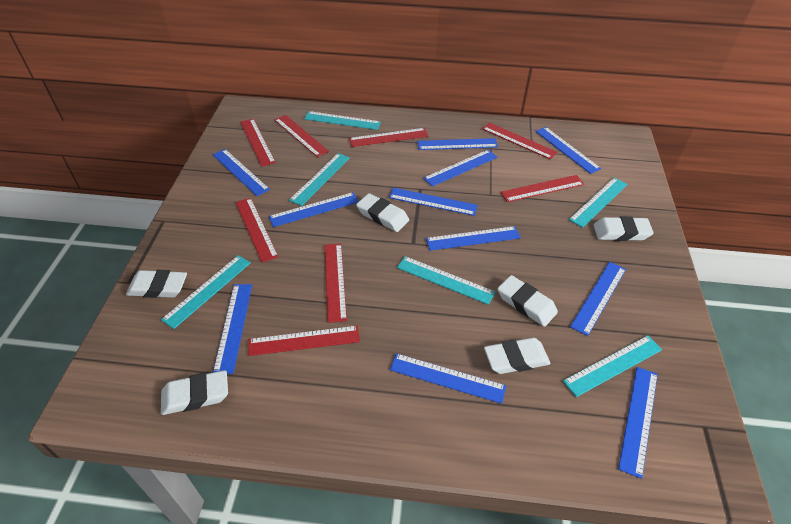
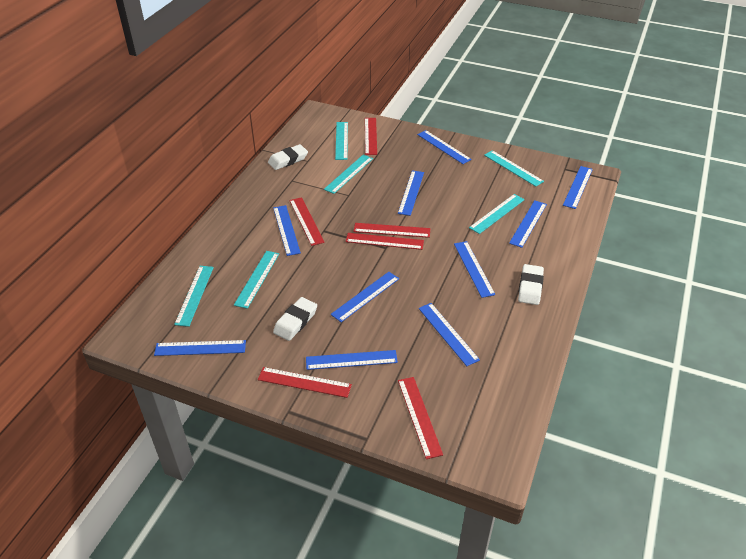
blue ruler: [213,149,270,196] [213,284,252,374] [269,192,359,227] [389,188,478,216] [390,353,506,404] [417,138,498,150] [423,150,497,187] [426,226,521,251] [535,127,601,174] [570,262,626,336] [618,367,658,479] = 11 -> [154,340,246,356] [273,205,301,256] [306,350,398,370] [331,272,399,322] [398,170,424,216] [417,130,472,164] [419,303,480,366] [454,241,496,298] [509,200,547,248] [563,166,593,209] = 10
red ruler: [235,198,278,262] [240,119,276,167] [248,326,360,356] [275,115,329,157] [324,243,347,323] [349,128,428,147] [482,122,557,160] [501,175,584,202] = 8 -> [258,367,352,398] [289,197,325,246] [346,233,424,250] [353,223,430,238] [365,118,377,155] [398,377,443,459] = 6
white eraser: [126,270,187,298] [161,370,228,415] [356,193,409,232] [484,338,551,374] [498,275,558,327] [594,216,654,241] = 6 -> [268,144,308,170] [273,297,317,341] [518,264,544,305] = 3

